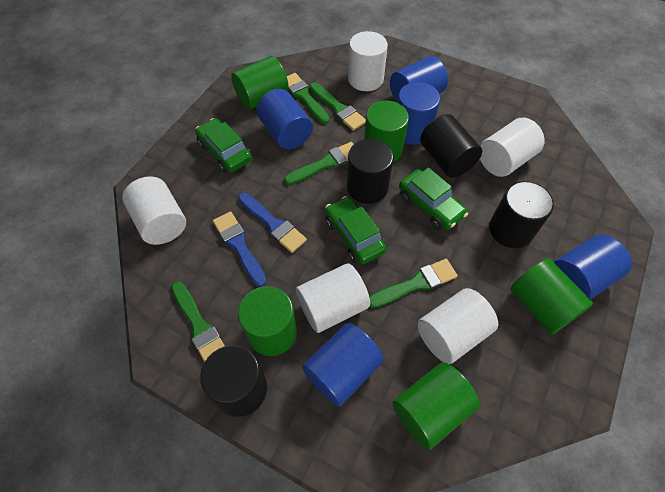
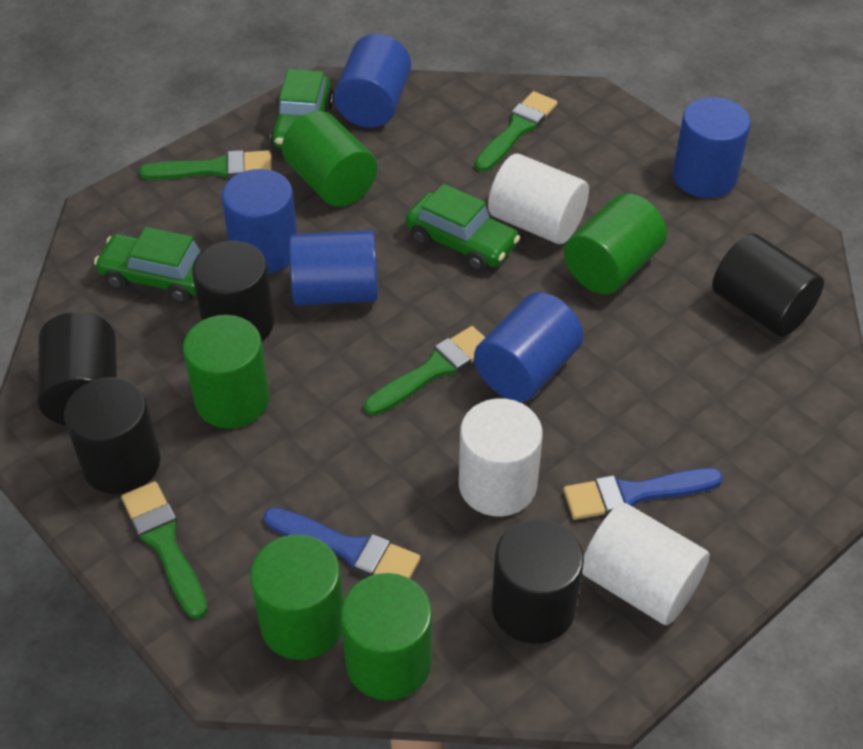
black cylinder: [200,345,267,417] [347,139,394,204] [420,114,482,178] [489,181,554,248] = 4 -> [38,312,117,426] [64,377,161,494] [192,241,274,341] [491,519,584,644] [712,233,824,337] = 5
green brush: [171,281,225,362] [284,142,354,185] [287,73,330,124] [310,83,366,131] [369,259,458,308] = 5 -> [121,481,208,619] [139,150,272,180] [364,326,486,415] [475,91,558,172] = 4
white cylinder: [122,176,186,245] [296,263,370,333] [348,31,388,91] [417,288,498,364] [480,118,545,177] = 5 -> [459,398,543,517] [488,154,589,244] [582,503,710,625] = 3

